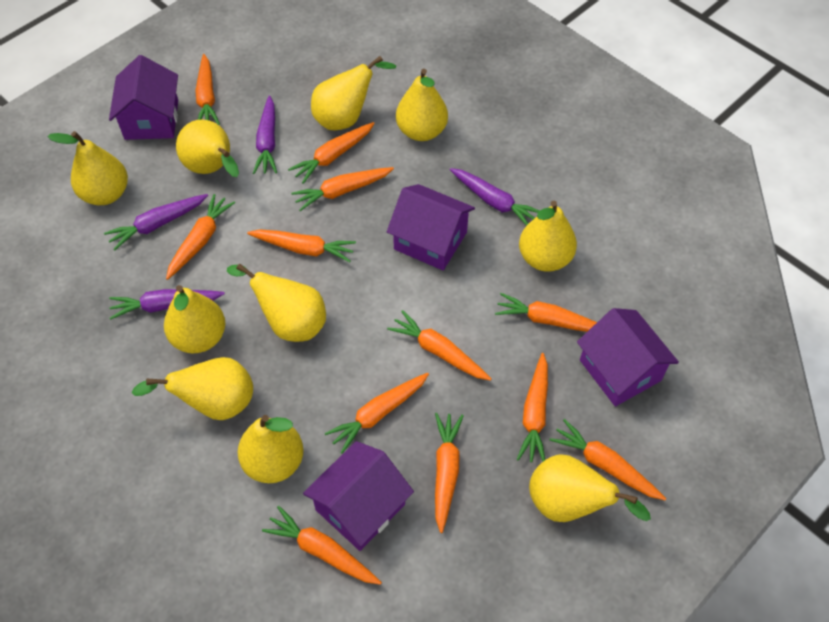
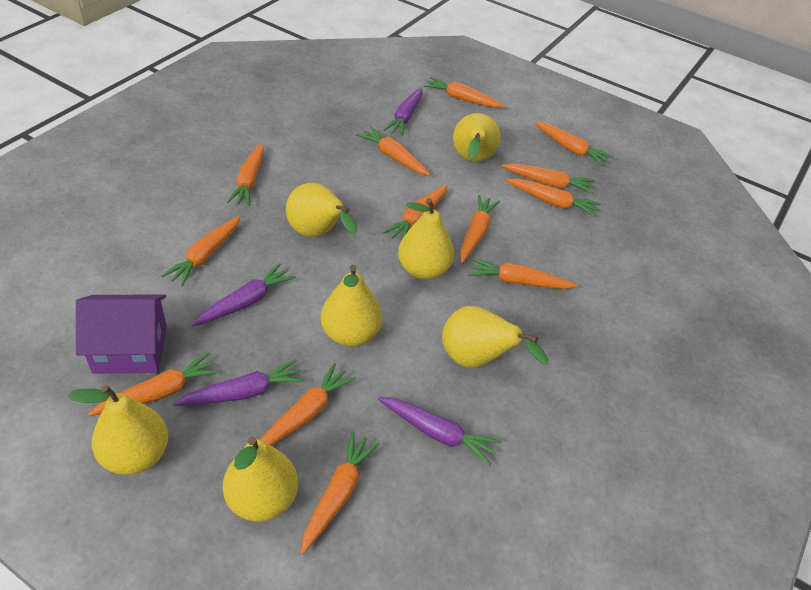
orange carrot: [166,194,235,280] [195,54,220,125] [247,229,356,262] [262,506,382,585] [288,122,375,184] [291,167,394,211] [325,373,429,454] [387,310,492,381] [435,413,464,533] [495,293,597,332] [516,353,548,462] [550,419,666,500] = 12 -> [88,352,221,416] [161,216,241,286] [226,143,264,206] [261,363,356,446] [301,431,380,555] [356,127,431,176] [383,185,447,239] [423,77,505,108] [460,195,500,263] [469,258,578,289] [502,163,595,194] [506,179,601,217] [534,121,614,166] = 13
purple house: [109,55,178,140] [303,441,414,551] [387,184,475,270] [577,308,679,406] = 4 -> [76,295,167,374] = 1
yellow pear: [48,131,128,205] [132,357,253,420] [164,285,226,353] [176,119,239,177] [227,264,326,342] [238,415,304,483] [311,56,396,130] [396,69,448,141] [519,201,577,272] [529,454,651,522] = 10 -> [68,385,168,475] [223,437,298,522] [286,183,357,237] [321,265,382,347] [398,198,454,280] [442,306,548,368] [453,113,501,162] = 7

